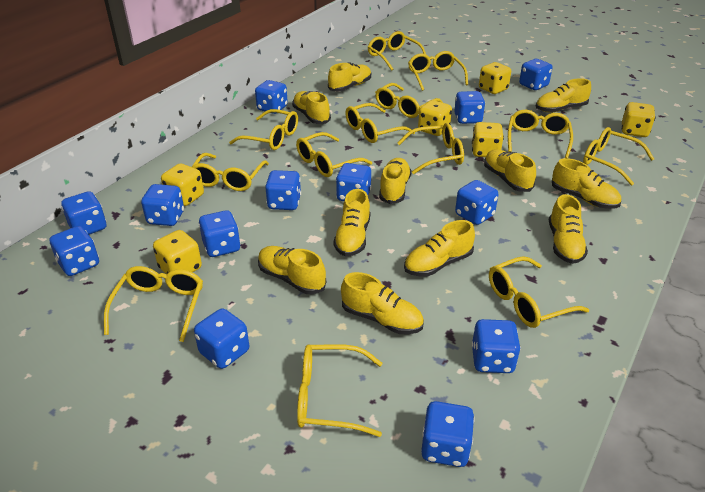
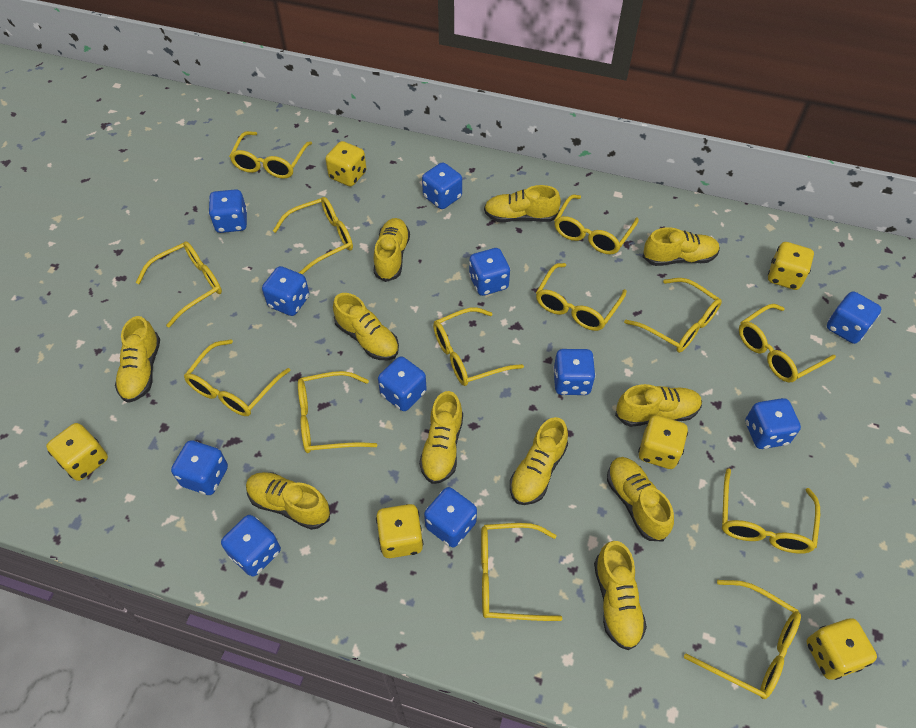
blue dice: [50,226,99,276] [61,191,107,235] [141,184,184,226] [194,308,249,369] [198,210,241,257] [255,80,288,114] [265,170,301,210] [336,163,371,201] [421,401,475,467] [454,91,485,124] [455,180,498,225] [471,319,521,373] [519,59,552,90] = 13 -> [171,440,228,495] [208,189,247,233] [221,515,281,577] [262,266,309,316] [378,357,427,411] [422,162,462,209] [424,487,477,548] [469,248,510,296] [553,349,596,395] [745,398,801,449] [827,292,881,344] = 11

